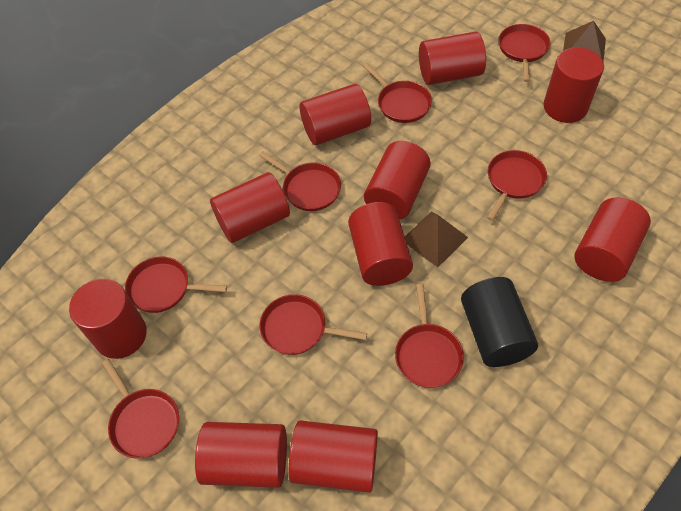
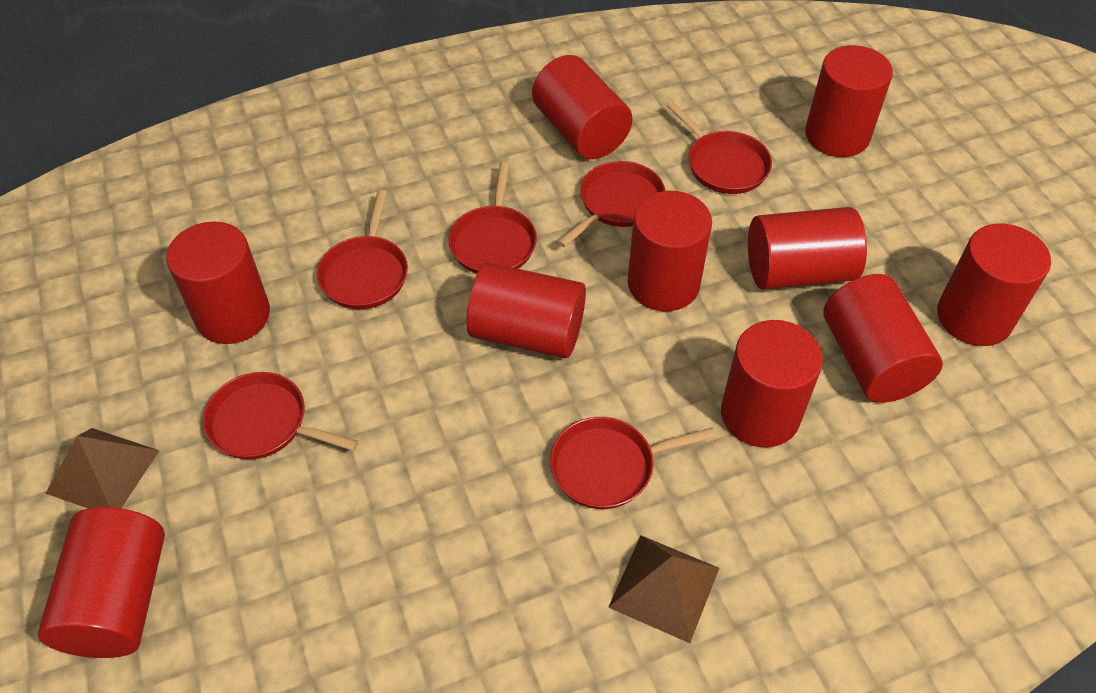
black cylinder: [461,277,538,367] = 1 -> none = 0
red pan: [102,359,179,459] [125,256,227,313] [259,151,341,211] [260,294,367,355] [363,63,432,123] [395,284,464,388] [487,150,547,221] [499,24,551,82] = 8 -> [203,372,359,460] [317,190,408,309] [448,162,537,274] [550,417,716,509] [557,161,665,247] [667,101,772,194] = 6

